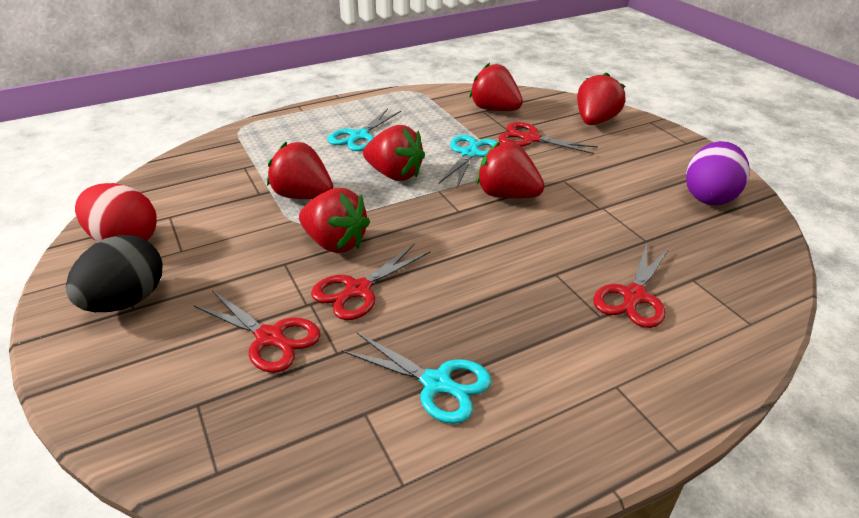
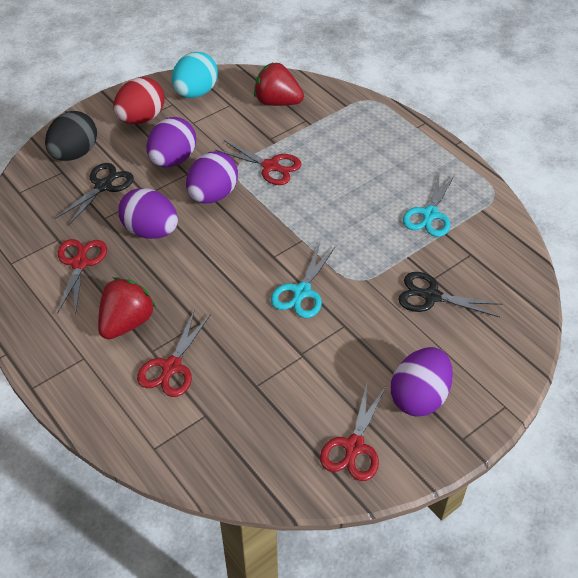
black scissors: none = 0 -> [55,163,134,226] [398,272,502,317] = 2
purple egg: [686,141,750,205] = 1 -> [118,188,178,239] [147,117,196,167] [186,151,238,203] [391,347,453,417] = 4
red strawberry: [267,142,333,199] [299,188,370,253] [363,125,425,181] [469,63,523,111] [477,141,545,198] [577,72,626,125] = 6 -> [98,277,156,339] [254,62,304,106] = 2
turquoise egg: none = 0 -> [172,52,218,98] = 1
turquoise scissors: [328,109,401,151] [342,333,491,424] [439,135,497,188] = 3 -> [271,242,336,318] [403,171,455,237] = 2

